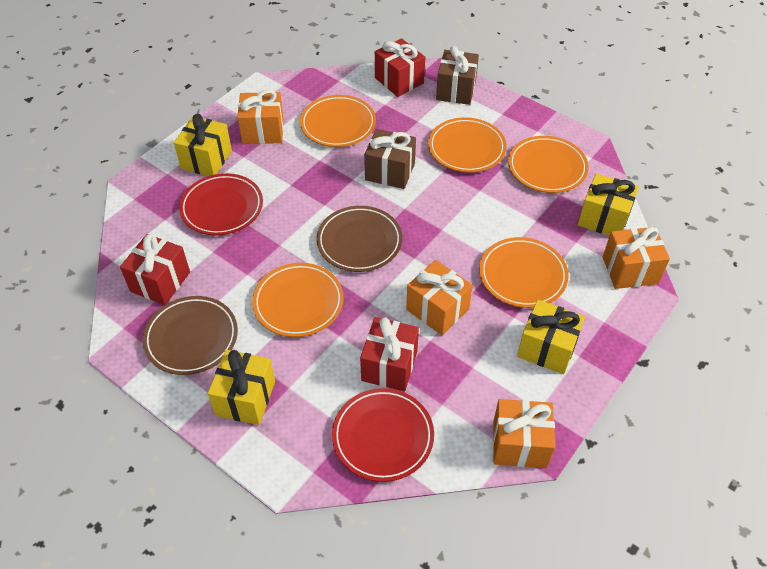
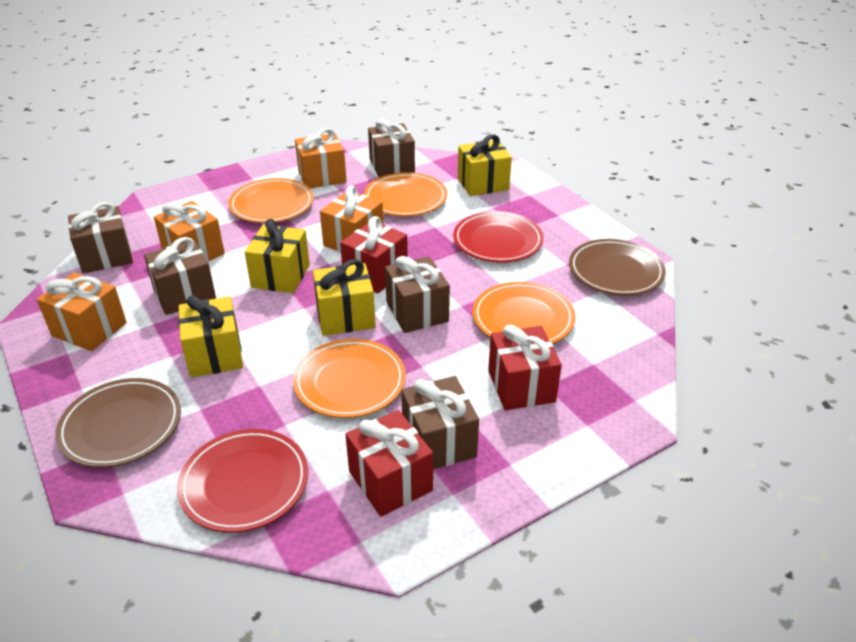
brown gift: [364,129,416,189] [436,46,479,105] = 2 -> [68,202,133,274] [144,237,216,315] [368,119,415,177] [385,256,450,333] [401,376,479,469] = 5
orange plate: [252,263,344,337] [300,95,376,147] [428,117,507,172] [479,237,569,308] [508,136,589,193] = 5 -> [228,178,314,223] [293,339,406,418] [364,172,447,216] [473,282,576,344] = 4

